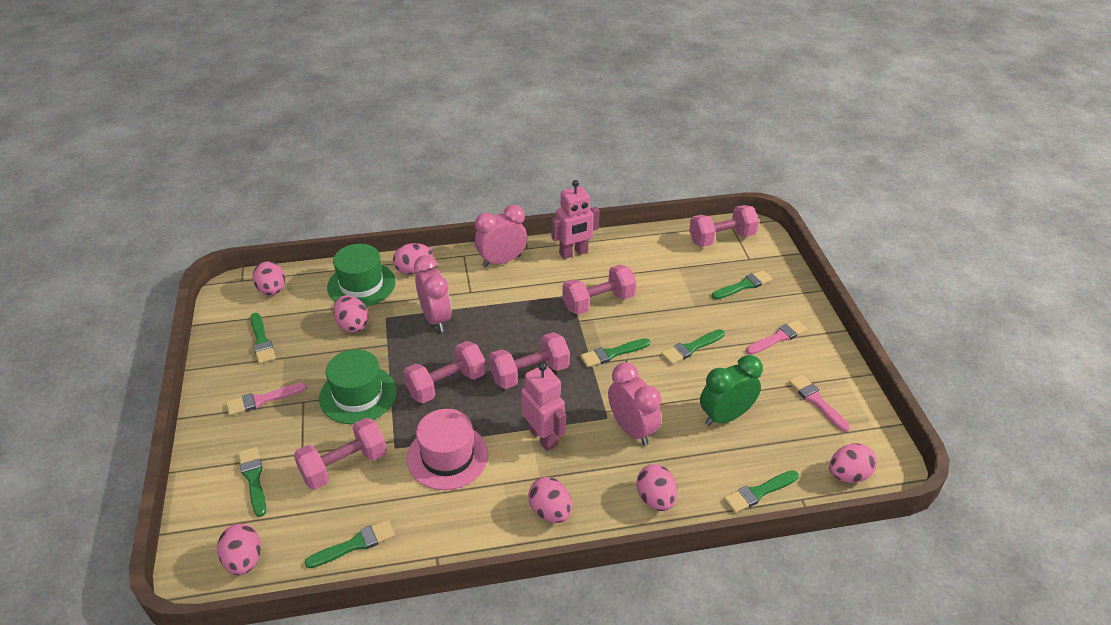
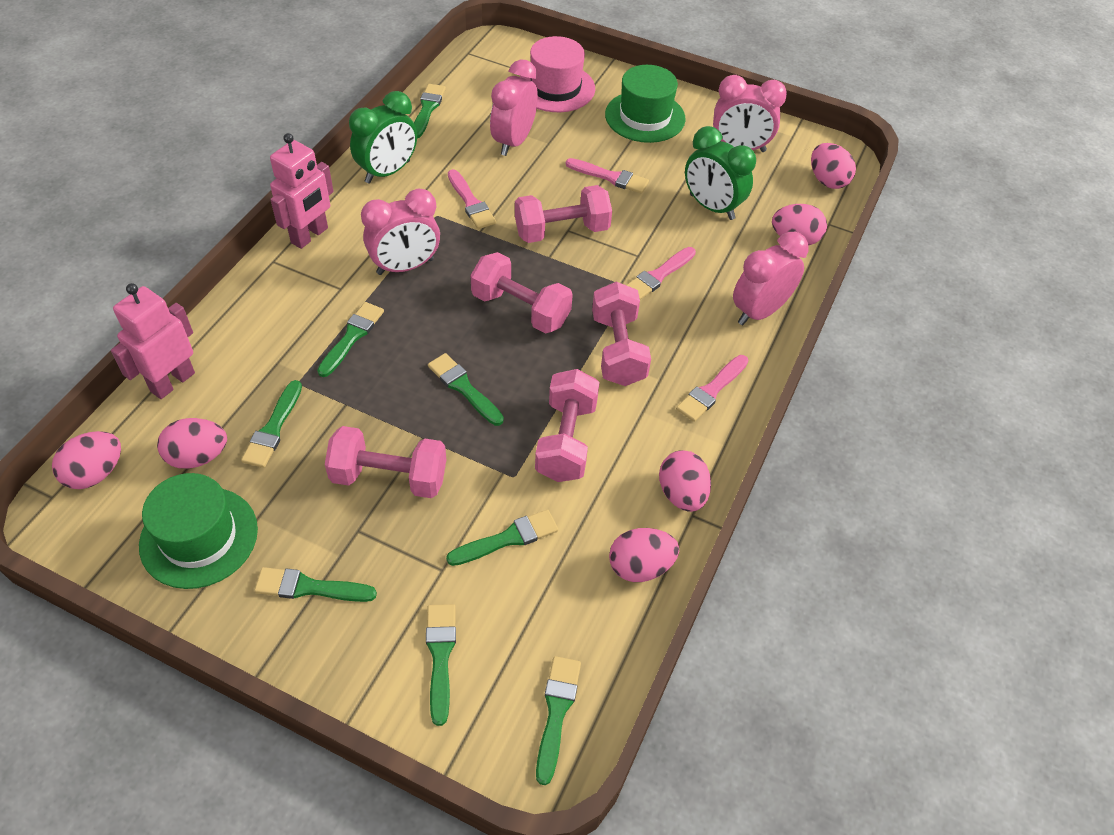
green brush: [238,447,266,517] [250,313,276,364] [305,520,395,569] [580,338,650,368] [662,329,725,364] [712,270,772,299] [724,470,799,513] = 7 -> [241,380,302,468] [254,567,377,602] [317,302,384,377] [414,84,446,138] [426,604,456,726] [428,353,504,426] [446,509,558,566] [536,656,581,785] = 8
green clock: [700,355,763,426] = 1 -> [349,91,417,183] [685,126,756,220] = 2
pink brush: [226,383,307,416] [746,320,808,355] [789,375,850,432] = 3 -> [448,169,496,229] [566,158,649,194] [626,247,696,300] [676,355,749,422] = 4
pink clock: [414,255,452,332] [475,205,527,267] [608,362,662,446] = 3 -> [361,189,440,275] [490,59,538,156] [713,75,787,152] [733,232,808,325] = 4
pink egg: [217,524,261,575] [252,261,285,296] [334,295,369,333] [393,243,433,274] [528,477,572,523] [636,464,677,511] [829,443,877,483] = 7 -> [52,431,121,489] [157,418,227,469] [609,528,679,582] [659,450,711,512] [772,204,827,246] [811,143,856,189] = 6

